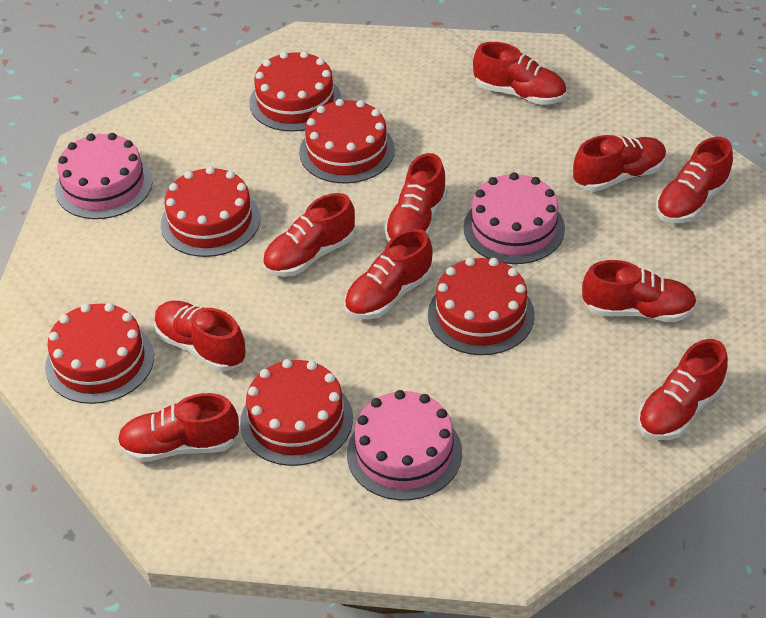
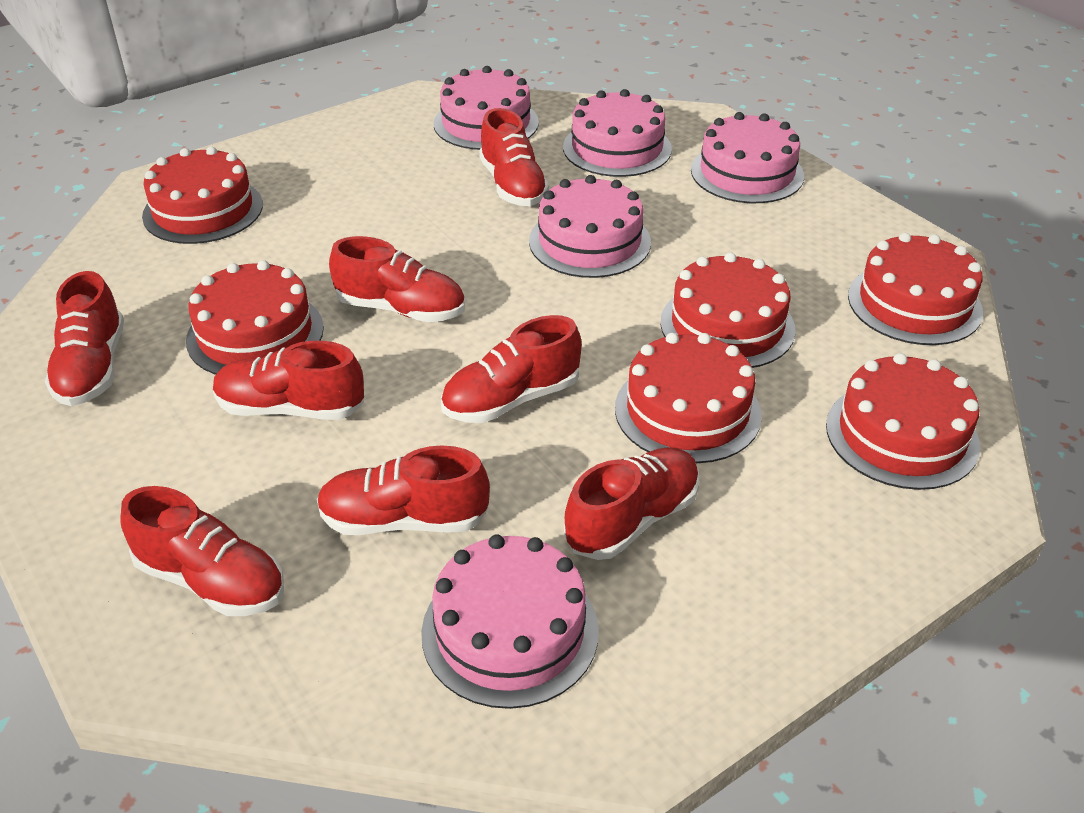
pink cake: [55,133,153,219] [347,390,462,500] [464,172,565,264] = 3 -> [421,534,599,709] [434,66,539,150] [529,175,651,278] [563,89,672,177] [691,112,804,203] = 5
red shoe: [117,393,239,462] [154,301,246,371] [262,193,355,277] [344,229,433,320] [384,153,447,242] [473,42,566,105] [573,135,667,192] [582,260,697,322] [638,339,728,440] [656,137,733,223] = 10 -> [45,271,124,406] [120,486,284,616] [213,341,364,420] [317,445,490,535] [329,236,465,322] [441,315,582,423] [479,108,549,206] [564,447,700,560] = 8

